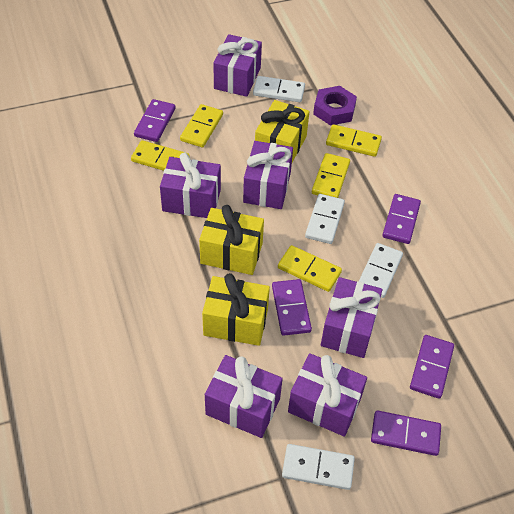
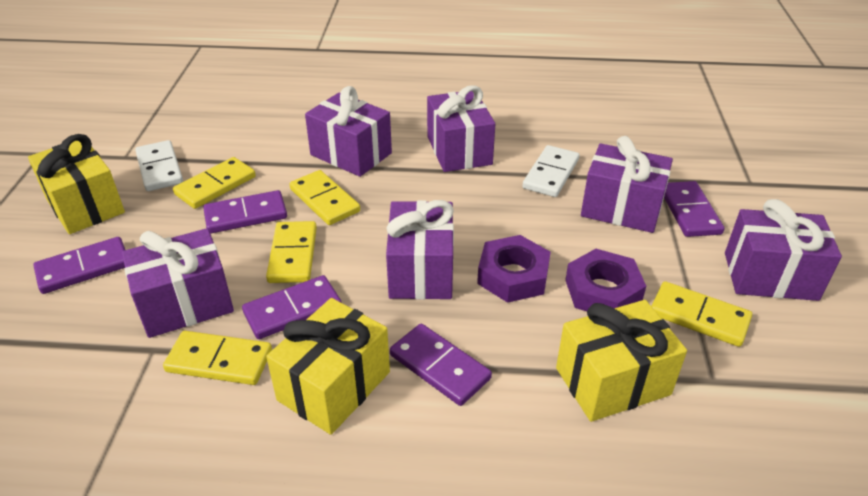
purple nut: [313,86,357,126] = 1 -> [477,235,551,303] [565,249,646,311] = 2
white domino: [253,76,305,102] [282,444,355,490] [305,194,345,244] [359,243,403,298] = 4 -> [135,140,183,191] [522,145,579,197] = 2

